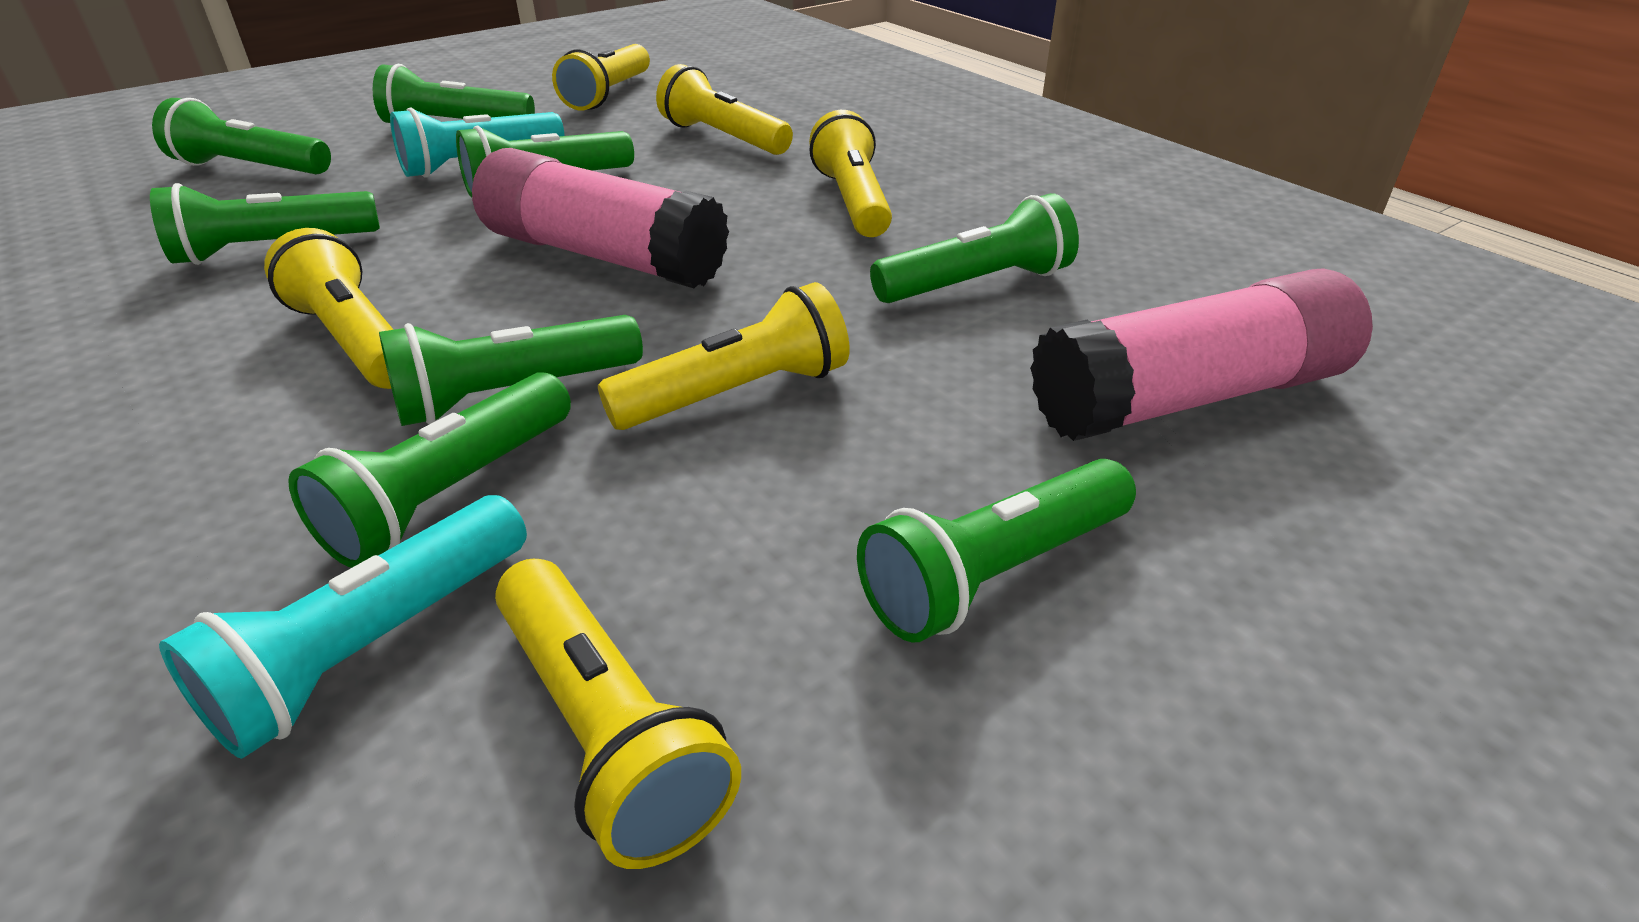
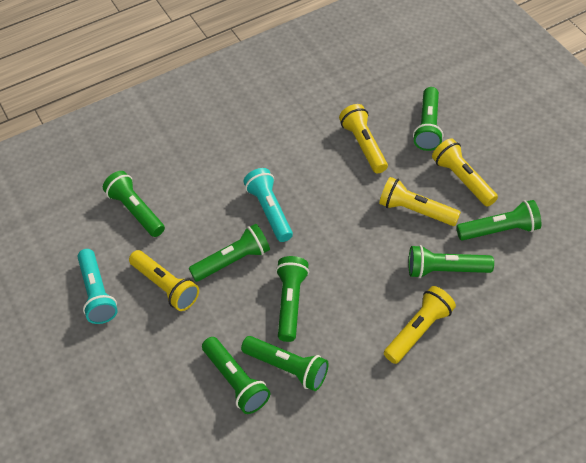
pink glue stick: [472,148,729,288] [1030,268,1373,441] = 2 -> none = 0
yellow flashlight: [264,228,394,389] [495,559,741,869] [552,44,650,111] [598,282,849,430] [656,64,793,155] [809,110,892,237] = 6 -> [129,250,199,311] [339,104,388,173] [379,177,461,226] [384,286,456,364] [432,138,498,207] = 5

